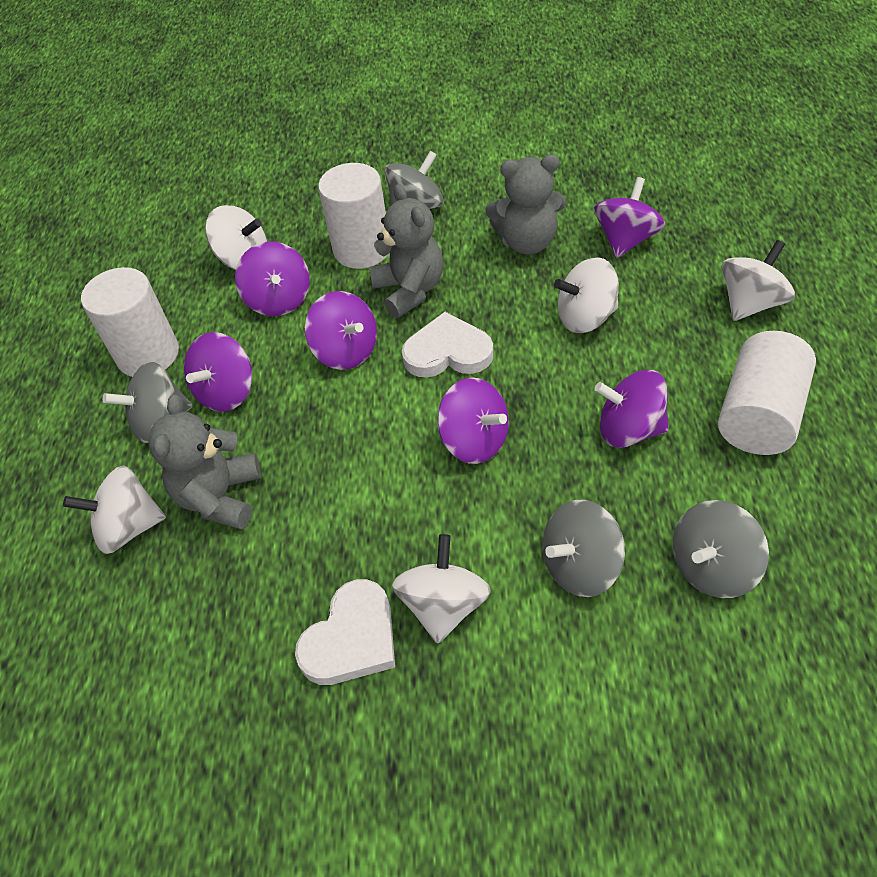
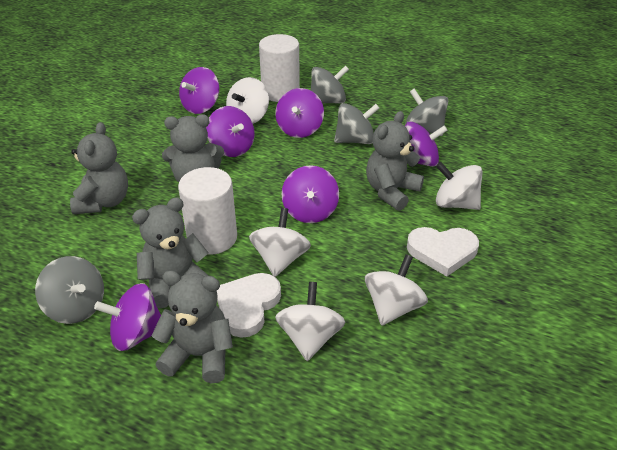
grey teddy bear: [148,394,261,530] [369,184,443,318] [485,154,566,254] = 3 -> [70,122,128,214] [132,197,209,308] [151,270,233,383] [162,114,224,182] [366,111,424,211] = 5
white cylinder: [81,267,179,377] [318,163,388,269] [718,331,816,455] = 3 -> [178,167,237,255] [259,34,300,102] = 2

